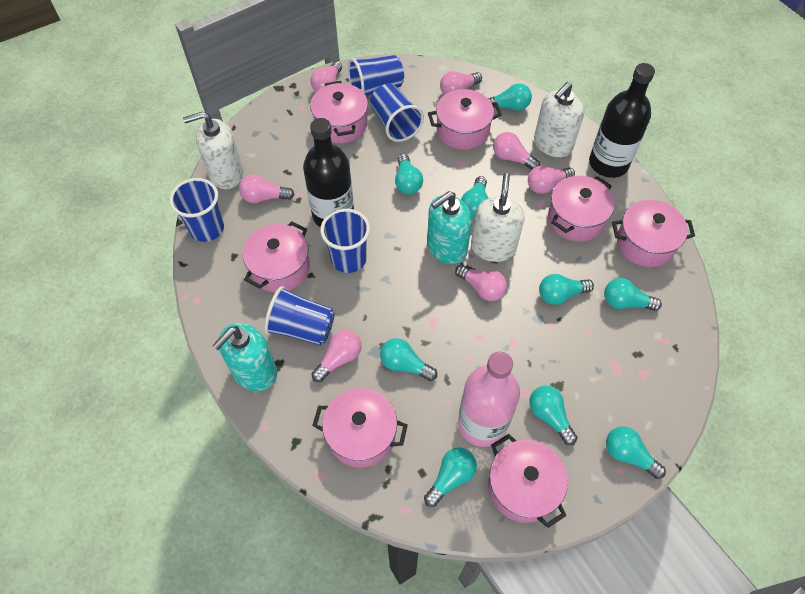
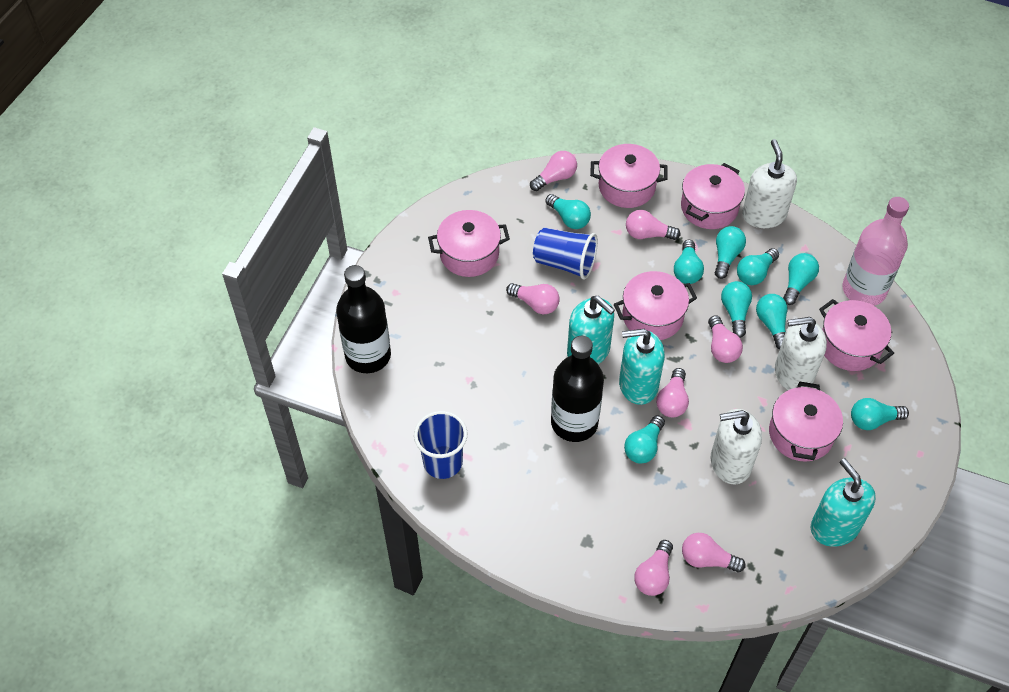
blue cup: [169,178,224,242] [264,286,335,345] [320,209,370,273] [348,55,404,97] [370,84,424,142] = 5 -> [414,411,467,479] [533,227,598,279] = 2
pink pot: [242,221,310,293] [310,81,368,143] [312,388,408,468] [428,89,502,150] [488,434,568,528] [548,176,615,242] [612,200,695,267] = 7 -> [428,210,510,277] [590,144,668,208] [614,271,697,340] [681,163,745,229] [769,382,843,462] [819,299,894,371] = 6
turquoise soap dispenser: [212,323,277,391] [427,191,472,264] = 2 -> [567,296,615,364] [619,329,665,405] [811,458,876,547] = 3

